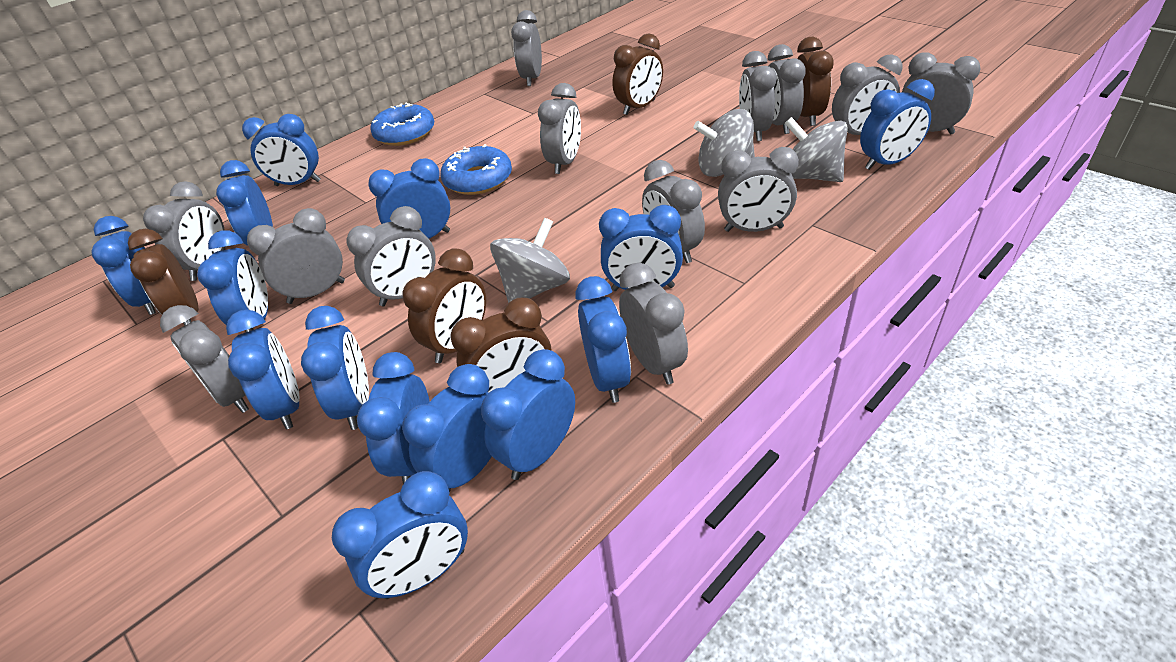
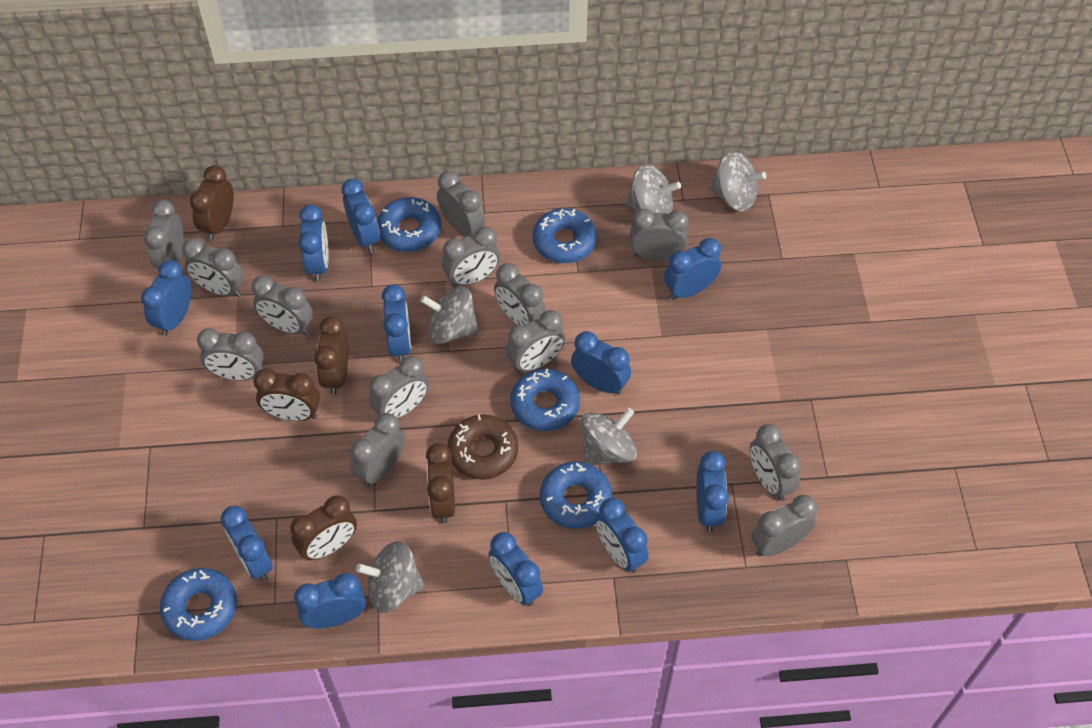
blue clock: [91,216,156,315] [197,230,268,332] [216,160,273,245] [226,310,300,430] [242,114,321,186] [301,306,369,430] [332,471,468,599] [357,352,430,484] [368,158,450,239] [402,364,492,493] [481,349,575,480] [575,276,631,403] [599,205,683,291] [860,79,935,170] = 14 -> [141,260,192,336] [221,505,273,581] [294,573,366,628] [298,204,328,282] [341,178,380,253] [382,284,411,362] [488,532,543,606] [571,331,631,395] [595,498,649,573] [664,238,721,300] [696,451,729,532] = 11
blue donut: [370,103,434,146] [441,144,512,195] = 2 -> [160,568,237,641] [377,197,441,252] [510,369,580,431] [533,208,597,263] [540,462,612,529] = 5
brown donut: none = 0 -> [447,415,518,480] = 1
grey spinning top: [490,218,570,303] [694,109,755,177] [785,117,848,182] = 3 -> [356,541,425,613] [420,286,479,344] [581,408,637,466] [625,164,681,214] [710,151,766,212] = 5

